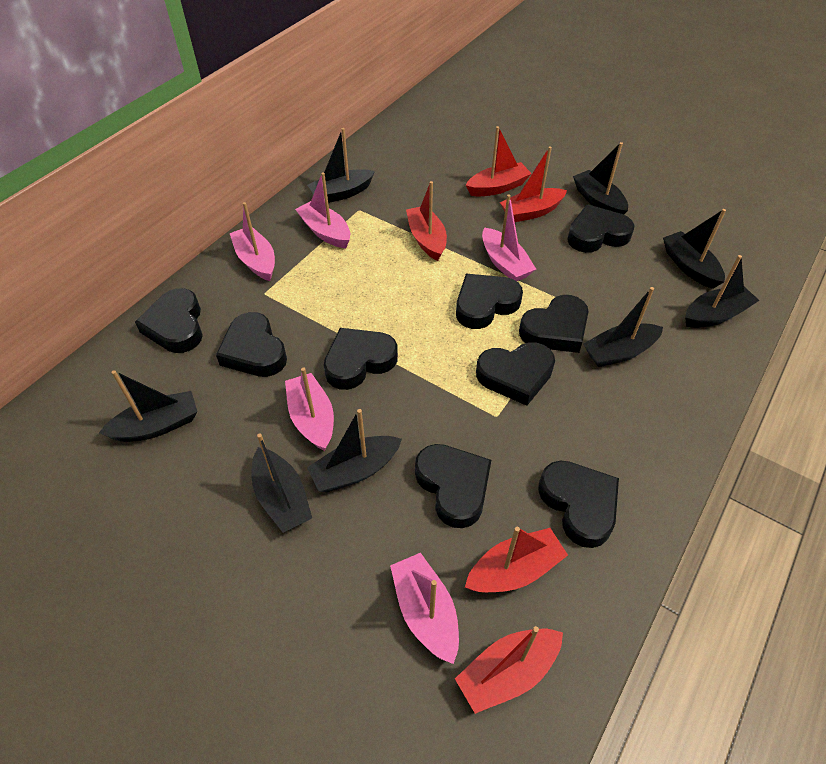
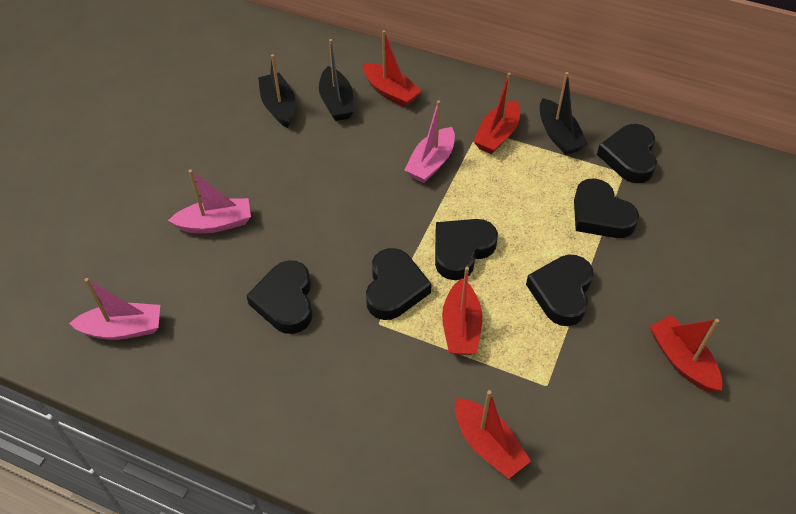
black boat: [99,370,198,442] [252,433,312,533] [307,128,375,203] [307,409,402,492] [573,142,628,214] [584,287,663,367] [663,209,726,289] [685,255,759,328] = 8 -> [258,54,296,128] [319,39,354,121] [540,72,588,155] = 3
black heart: [135,288,203,353] [216,312,287,377] [324,328,398,390] [415,444,491,528] [456,274,523,329] [476,342,555,406] [519,295,588,353] [538,461,619,548] [567,204,635,253] = 9 -> [246,260,312,334] [366,248,432,320] [435,219,498,280] [526,255,594,326] [574,179,639,238] [597,124,657,183] = 6
pink boat: [230,202,275,281] [285,368,334,451] [295,172,350,248] [390,553,459,664] [482,194,536,281] = 5 -> [69,278,160,340] [168,170,251,233] [404,100,455,183] = 3

